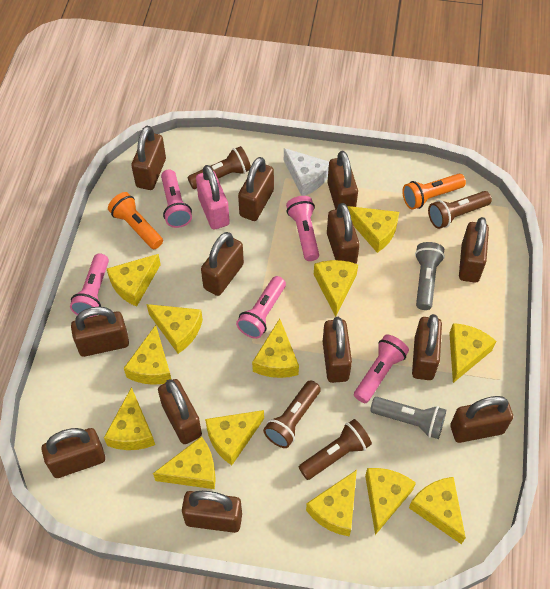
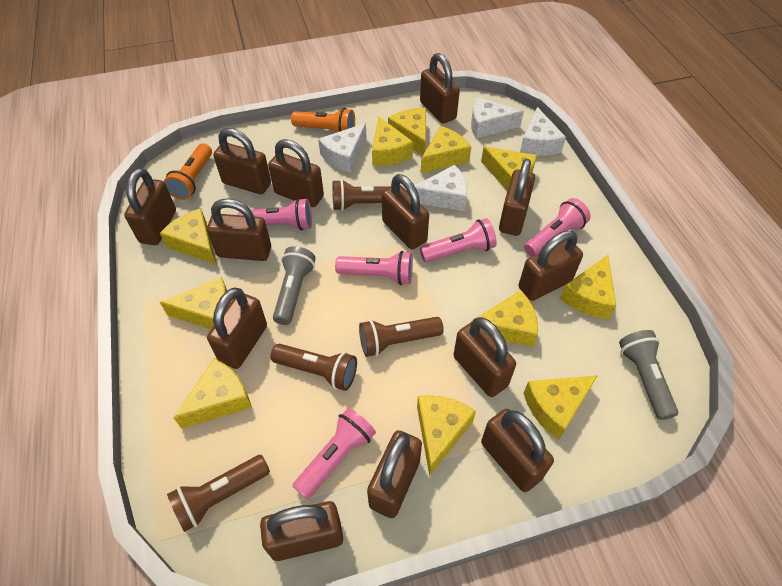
pink padlock: [196,165,230,230] = 1 -> none = 0
white cheese: [284,148,329,196] = 1 -> [318,123,367,172] [415,165,467,211] [471,97,524,138] [520,107,566,156] = 4
yellow cheese: [104,387,155,450] [107,254,161,307] [124,325,171,385] [147,304,203,354] [153,436,216,489] [205,410,264,465] [252,319,299,378] [306,470,357,537] [314,260,358,317] [348,206,399,253] [365,468,416,535] [409,477,466,544] [449,323,496,383] = 13 -> [160,208,217,265] [160,277,230,329] [173,358,252,429] [372,117,413,166] [388,108,426,155] [417,395,476,476] [420,126,471,174] [471,290,538,347] [481,146,537,191] [524,375,598,440] [560,255,616,319] = 11

